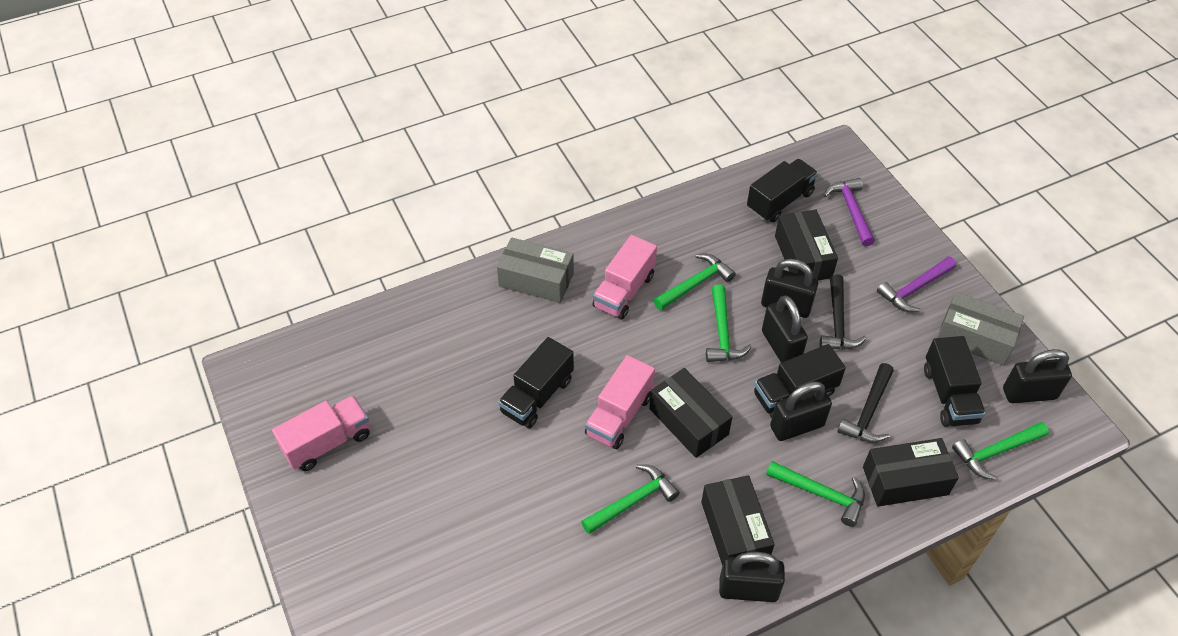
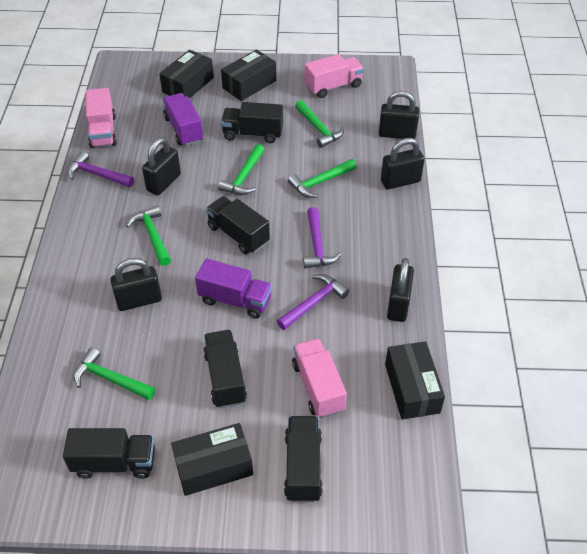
black hammer: [820,274,867,350] [837,363,894,443] = 2 -> none = 0
black truck: [498,337,574,428] [747,159,818,222] [754,344,846,418] [924,336,986,427] = 4 -> [63,428,155,479] [203,330,247,408] [206,196,270,254] [221,102,283,143] [284,416,323,502] = 5
grey box: [497,238,574,303] [937,292,1024,365] = 2 -> none = 0
purple hammer: [824,178,875,247] [877,256,956,312] = 2 -> [68,151,134,187] [277,274,350,330] [303,207,342,268] = 3
purple truck: none = 0 -> [162,93,203,146] [195,258,272,319] = 2

